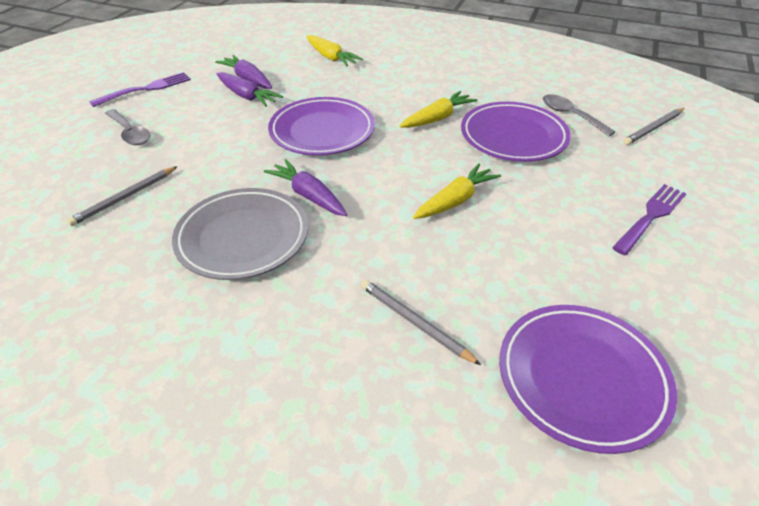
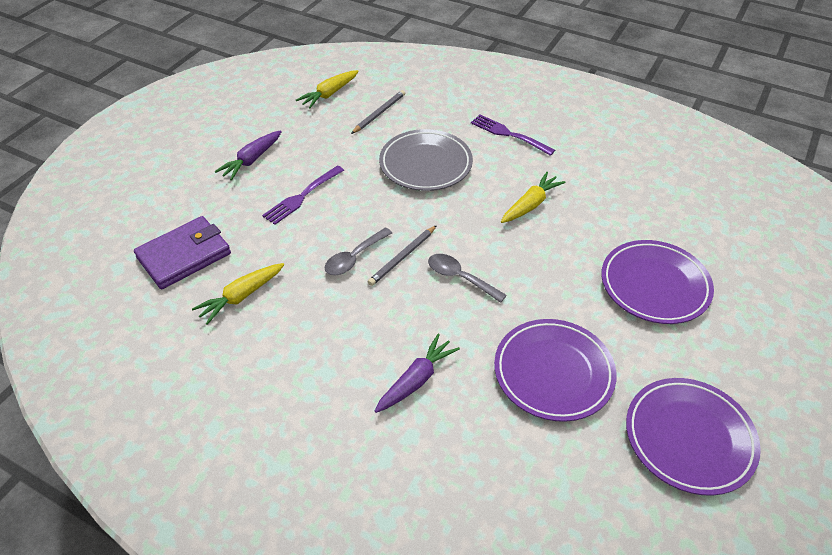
grey pencil: [67,166,178,226] [361,280,481,365] [623,108,684,145] = 3 -> [351,90,405,134] [368,225,437,286] = 2
purple carrot: [215,55,272,89] [217,72,283,107] [264,159,347,216] = 3 -> [215,130,282,181] [374,334,460,413] = 2
purple wallet: none = 0 -> [134,216,231,289] = 1

